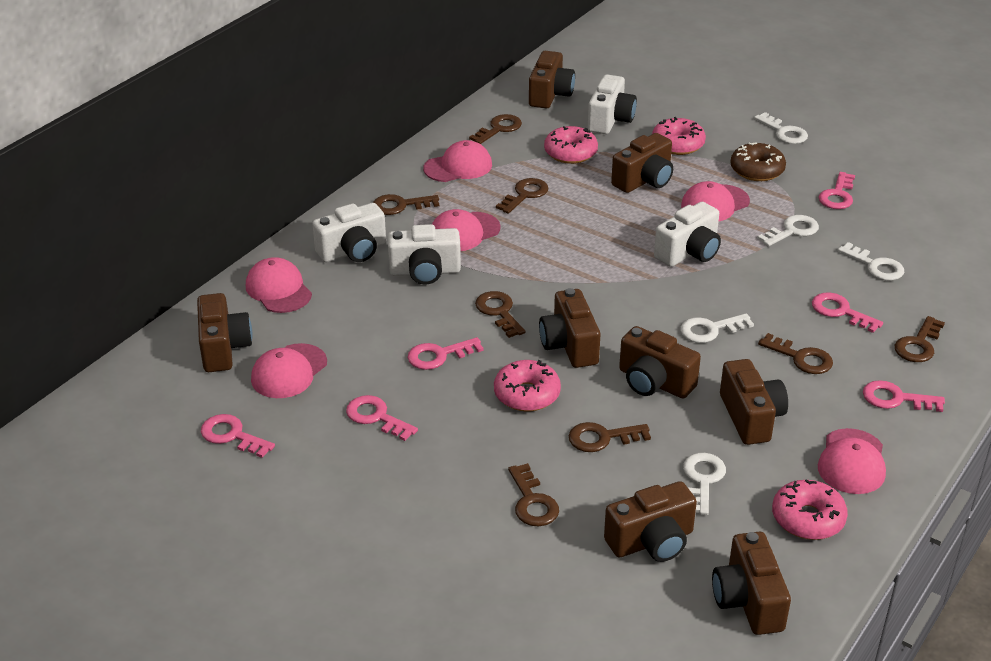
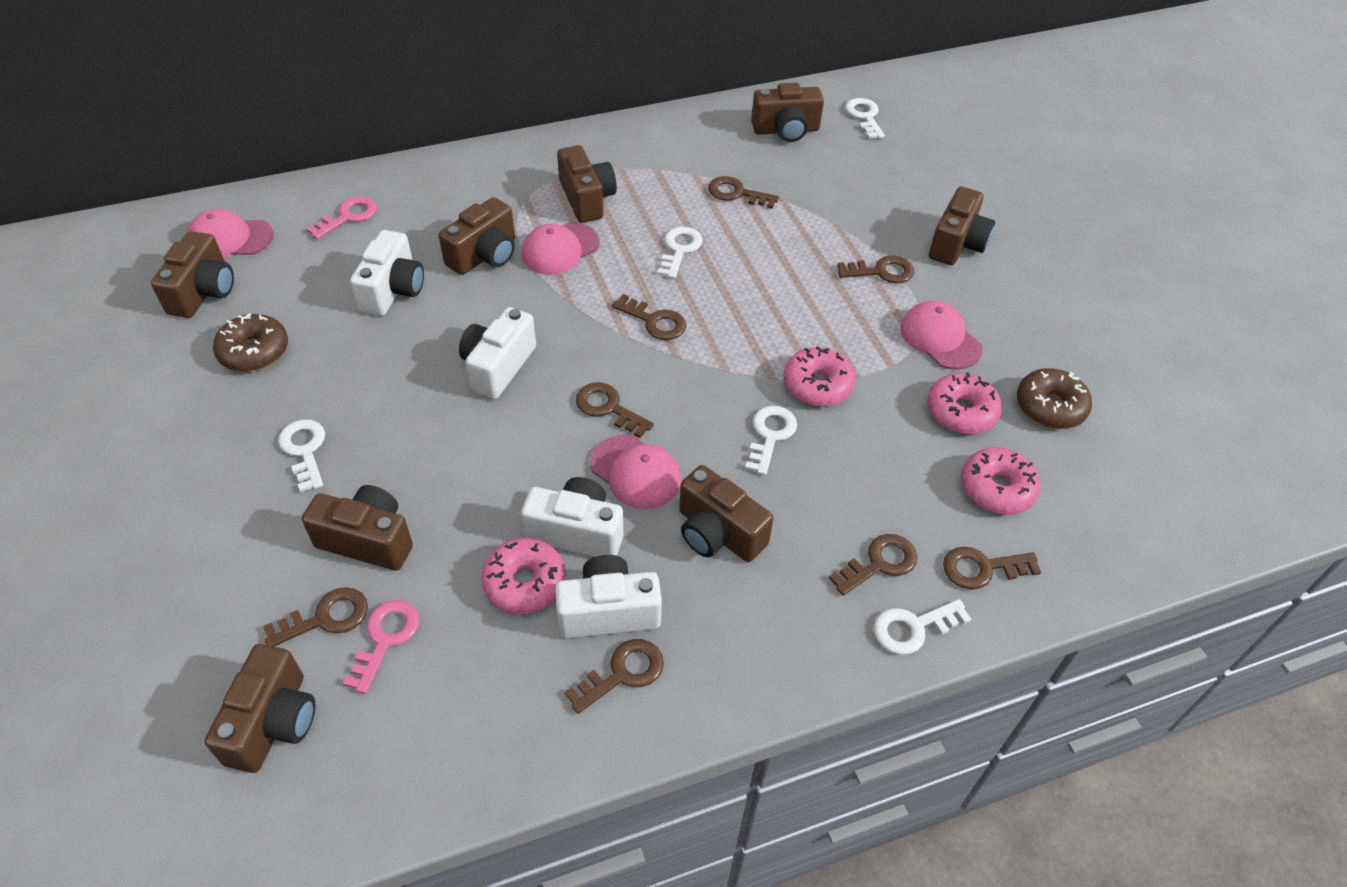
brown donut: [730,142,786,181] = 1 -> [213,313,288,372] [1017,368,1092,429] = 2
pink cap: [246,257,312,313] [251,343,327,398] [423,140,492,182] [432,209,501,251] [681,181,750,221] [818,428,886,494] = 6 -> [188,209,274,258] [522,223,599,275] [590,435,681,509] [900,301,982,370] = 4
pink key: [201,414,275,458] [346,395,418,441] [407,337,484,370] [812,292,883,333] [818,172,855,209] [863,380,945,412] = 6 -> [306,196,377,240] [343,600,420,694] = 2

